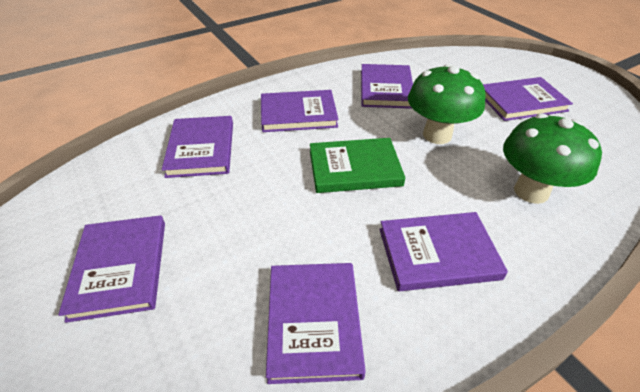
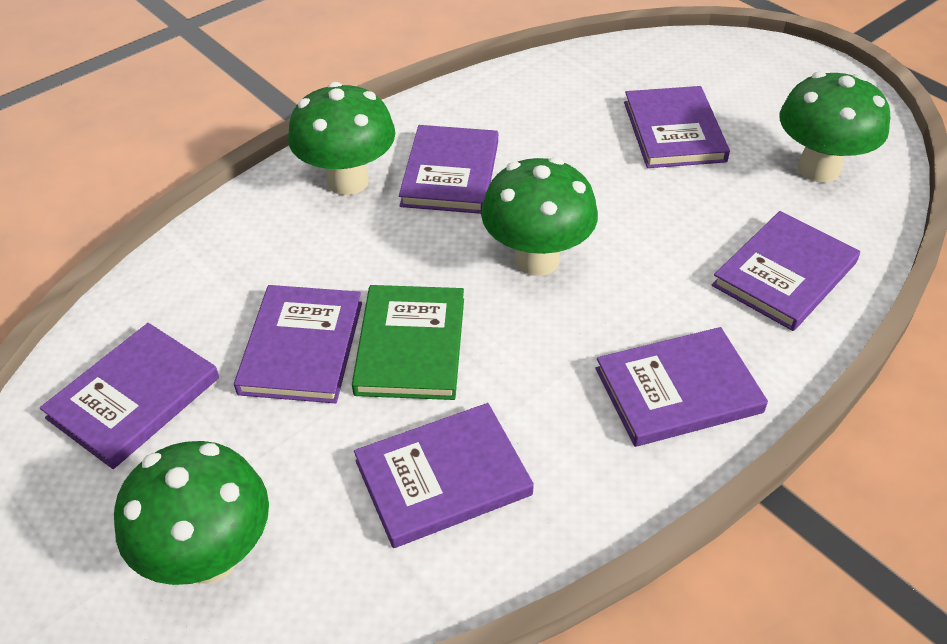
green mushroom: [408,64,486,144] [503,113,602,204] = 2 -> [114,441,269,585] [288,82,395,195] [481,157,598,276] [779,72,890,183] = 4

